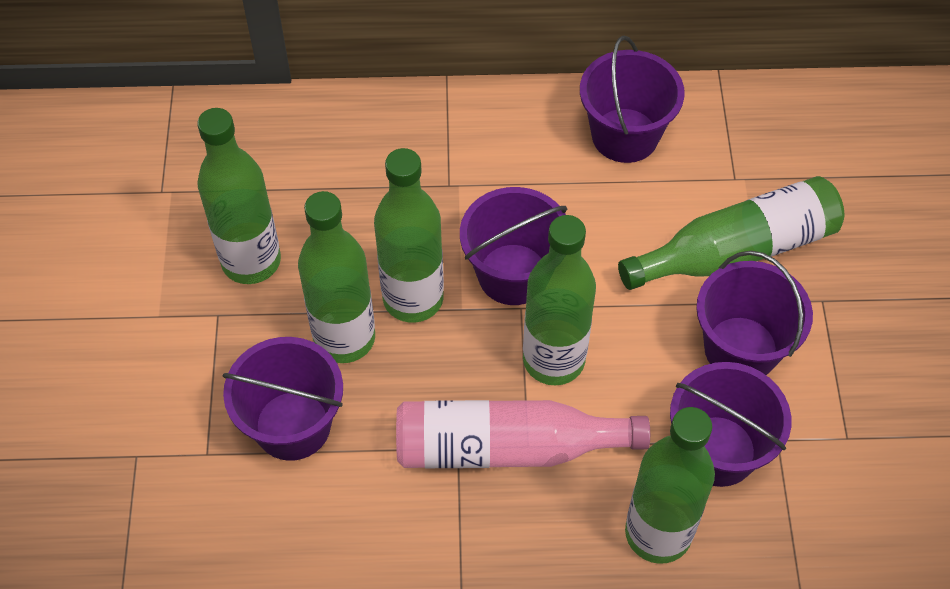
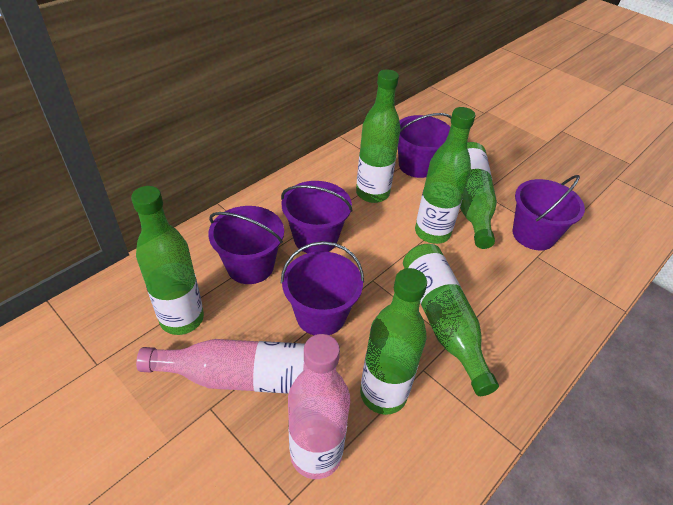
pink bottle: [396,400,650,468] = 1 -> [136,339,306,394] [288,334,350,479] = 2

